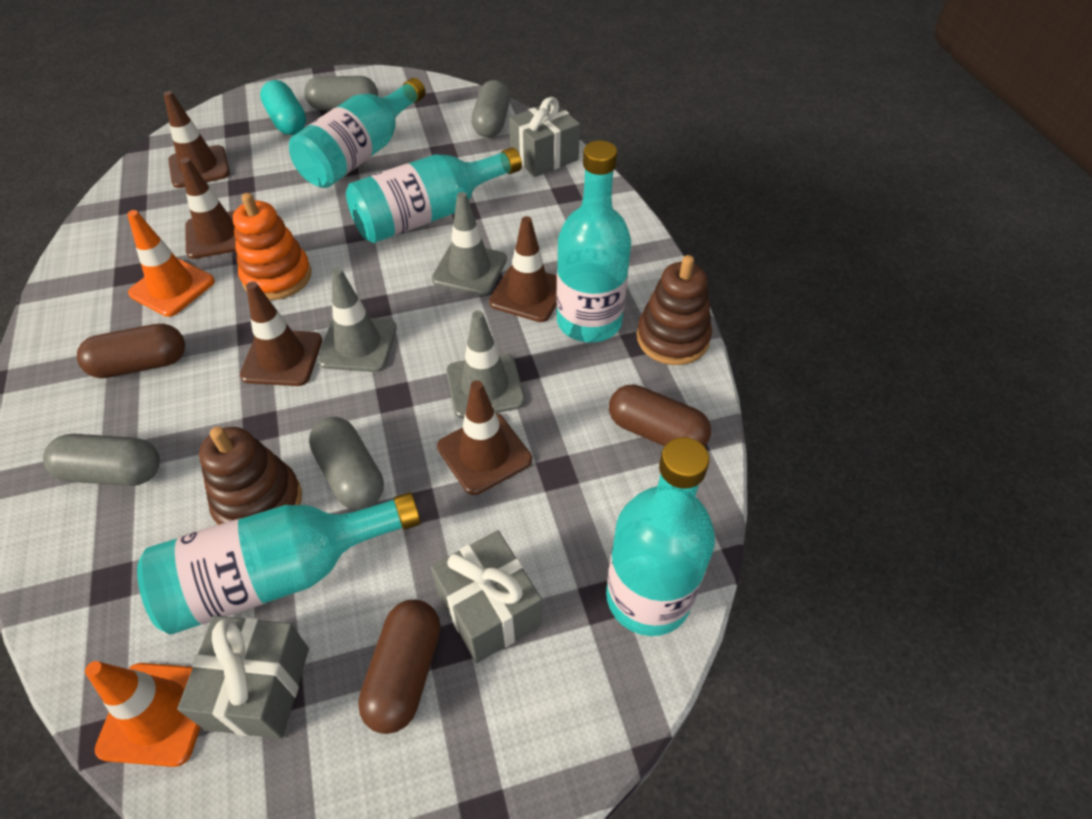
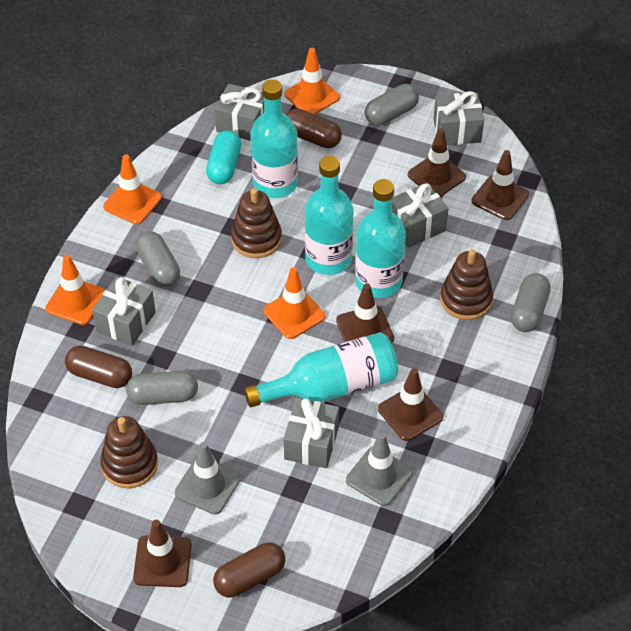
brown stacking toy: [199,426,302,525] [637,255,712,365] = 2 -> [100,416,158,488] [231,188,282,258] [440,249,493,320] = 3
grey gift: [177,615,309,739] [431,531,542,663] [509,97,580,177] = 3 -> [92,276,156,346] [215,84,264,141] [284,398,339,468] [392,183,449,248] [434,91,484,145] = 5
grey traffic cone: [318,268,396,372] [432,192,507,296] [446,311,525,419] = 3 -> [175,442,241,515] [346,433,412,506] = 2
orange stacking toy: [233,193,311,300] = 1 -> none = 0
orange traffic cone: [85,661,201,767] [127,210,215,317] = 2 -> [45,255,105,325] [103,155,162,224] [263,267,325,339] [284,48,340,114] = 4
turquoise bottle: [137,492,421,635] [289,78,426,188] [346,147,522,243] [556,140,631,342] [606,437,715,636] = 5 -> [244,332,398,407] [250,79,298,198] [305,156,353,275] [355,179,406,298] = 4

